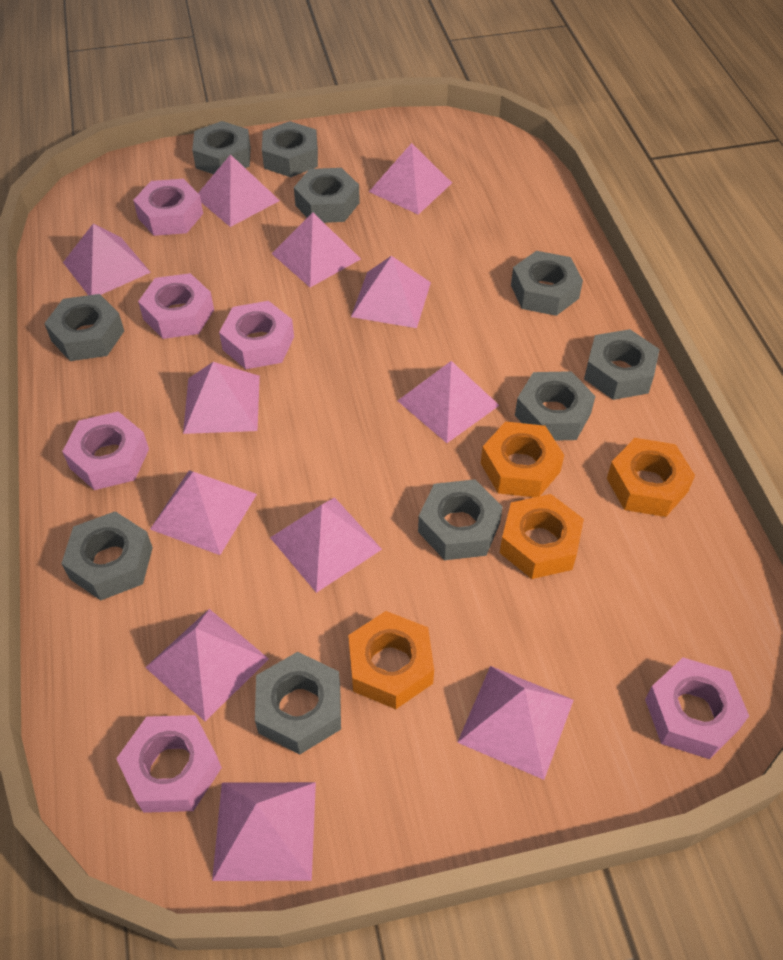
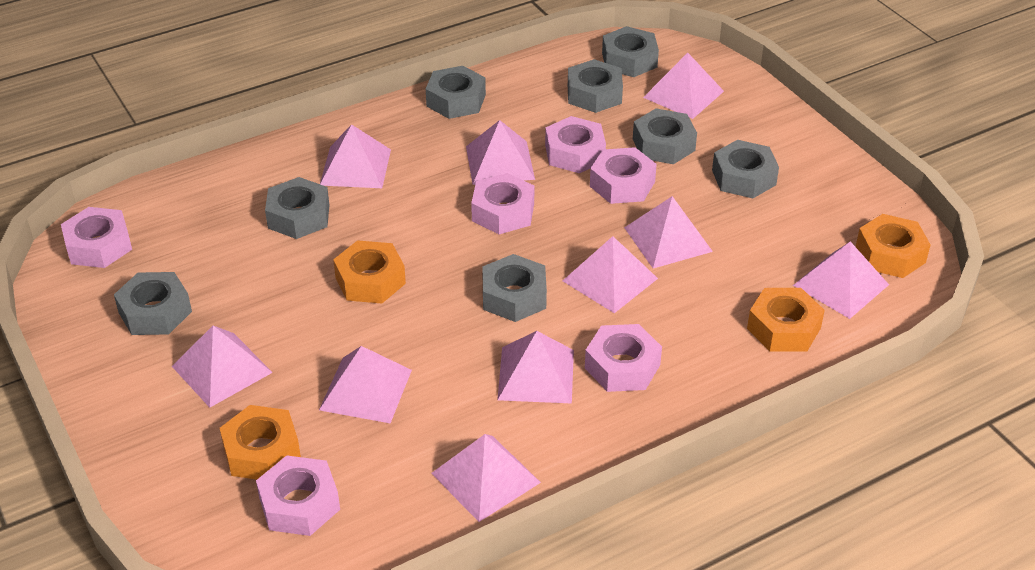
grey nut: [44,294,124,361] [61,511,153,600] [192,121,251,174] [255,652,341,755] [262,121,318,177] [294,168,360,223] [418,479,503,560] [511,251,583,316] [515,371,595,441] [584,329,660,400] = 10 -> [114,272,192,335] [265,177,329,239] [426,66,486,119] [482,254,547,322] [568,59,623,113] [602,26,659,77] [633,108,697,164] [712,140,779,198] = 8
pink pyramid: [63,223,151,295] [145,609,269,721] [150,470,257,555] [183,362,260,434] [198,154,280,227] [212,782,316,881] [270,497,382,593] [271,212,361,287] [351,256,431,328] [369,143,452,215] [397,361,500,443] [457,666,574,780] = 12 -> [172,326,273,408] [319,346,412,423] [320,124,391,188] [431,434,541,522] [466,120,535,185] [497,331,574,404] [563,236,658,313] [624,196,713,268] [643,53,724,119] [793,241,889,319] = 10

